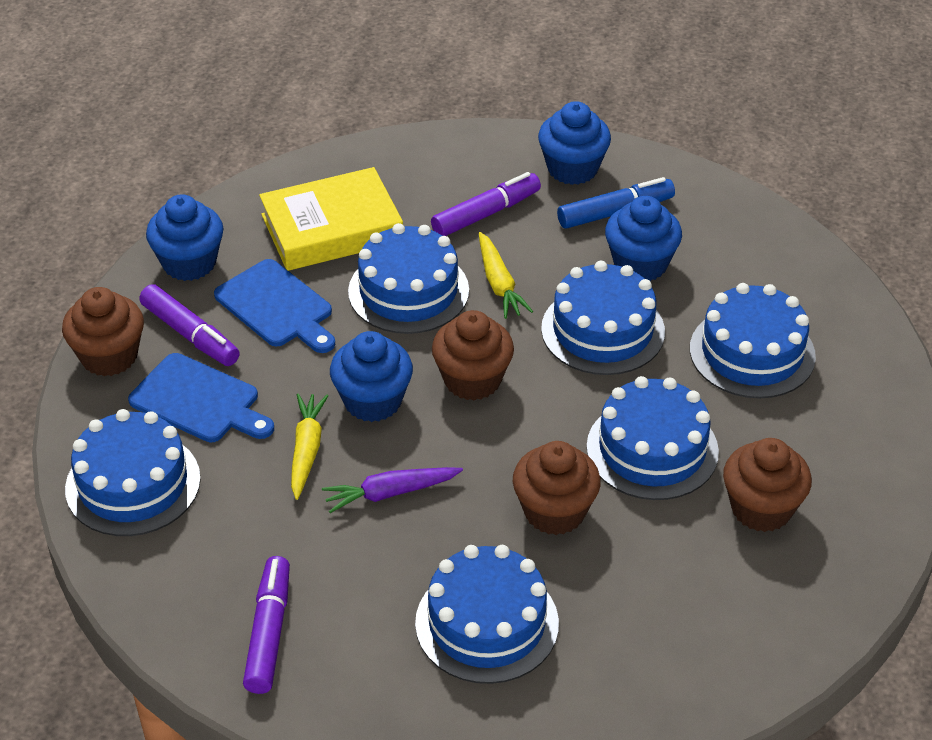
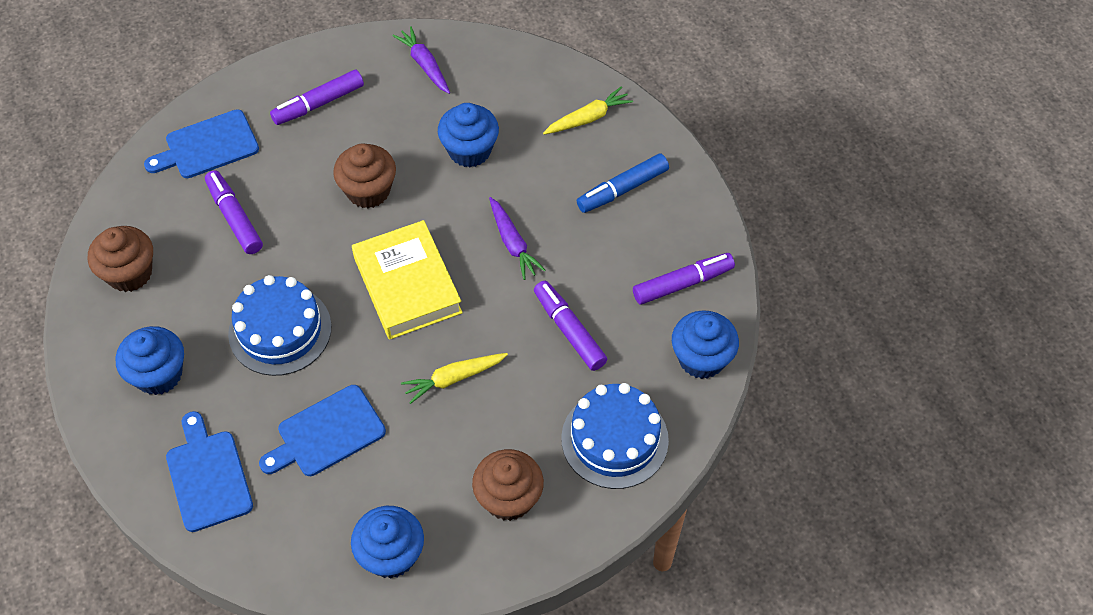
blue cake: [65,409,201,536] [348,223,469,334] [415,545,559,684] [541,261,665,375] [587,376,719,500] [690,283,816,398] = 6 -> [228,275,332,376] [561,383,669,489] = 2
blue cutting board: [128,353,274,442] [214,259,335,353] = 2 -> [144,109,259,178] [166,411,253,532] [259,385,386,476] = 3
brown cupcake: [62,287,144,376] [432,310,514,401] [513,441,601,535] [723,438,812,532] = 4 -> [88,226,153,292] [333,144,396,208] [472,449,544,521] = 3
purple carrot: [322,467,463,513] = 1 -> [392,26,450,94] [489,197,546,280] = 2
purple marker: [139,284,240,366] [243,556,290,694] [431,172,541,236] = 3 -> [205,170,263,254] [270,70,364,125] [534,281,607,371] [633,253,735,304] = 4

